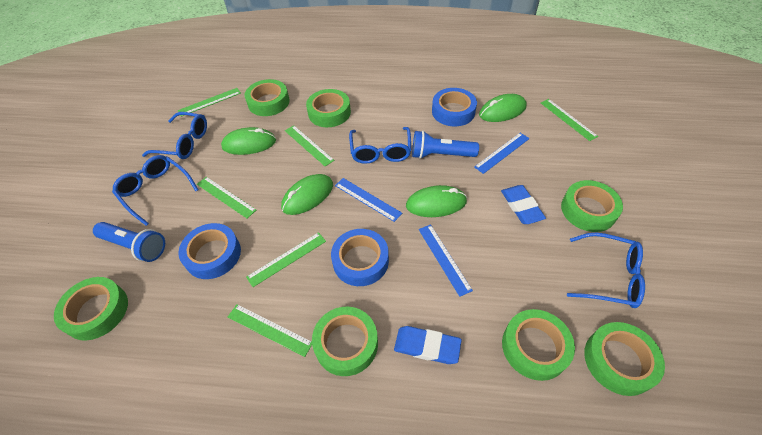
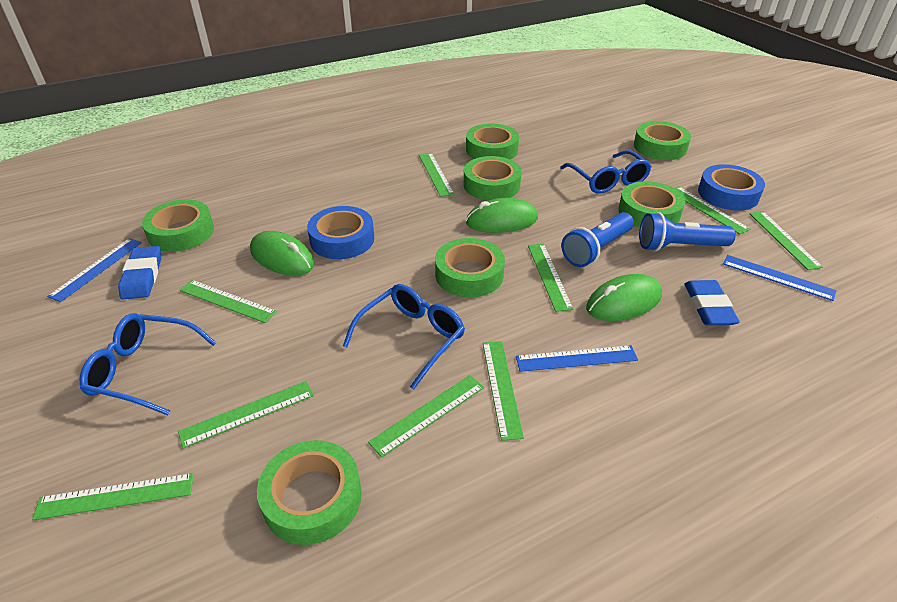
blue glasses: [112,155,199,226] [142,112,207,159] [349,127,411,164] [567,233,645,308] = 4 -> [80,313,217,415] [343,284,465,390] [560,150,652,194] = 3
blue tape: [178,223,241,279] [331,229,389,286] [432,88,477,126] = 3 -> [307,206,374,259] [698,164,765,210] = 2
green mouse: [221,127,276,155] [281,174,333,215] [406,185,467,217] [479,94,527,122] = 4 -> [250,231,315,275] [466,198,538,233] [586,274,662,321] = 3
green ruler: [178,88,241,117] [197,177,256,218] [228,304,312,357] [246,232,326,287] [285,125,335,166] [541,99,598,141] = 6 -> [32,473,194,520] [178,381,314,449] [180,280,277,323] [368,375,484,457] [419,153,455,197] [483,341,524,441] [528,244,573,312] [674,186,750,234] [749,211,823,270] = 9

